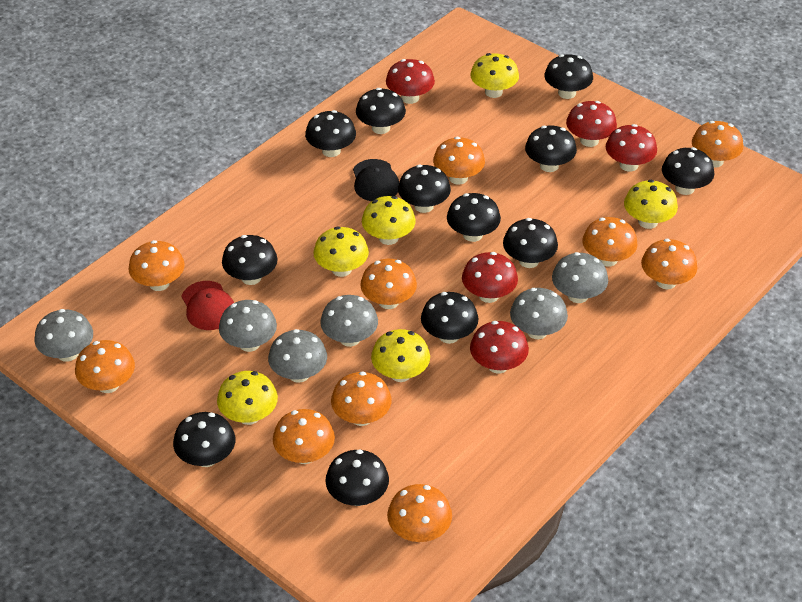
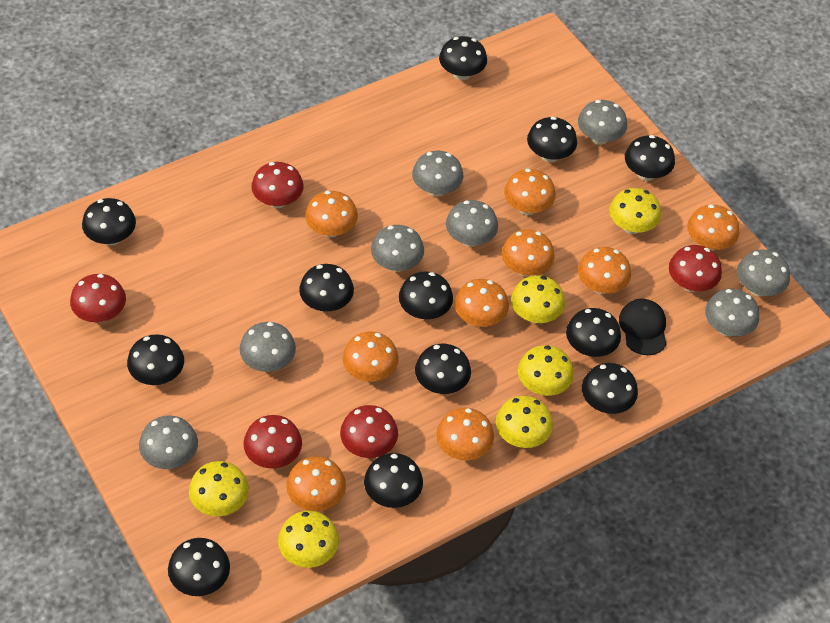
grey mushroom: [34,309,93,362] [219,300,277,352] [268,329,327,383] [320,295,378,347] [510,288,568,339] [552,252,608,303] = 6 -> [139,415,198,469] [239,322,296,372] [371,225,424,272] [412,151,463,197] [446,200,498,247] [578,100,627,145] [705,289,759,336] [737,249,790,297] = 8
orange mushroom: [75,340,135,393] [128,240,185,291] [273,409,335,464] [331,372,392,426] [360,259,417,309] [387,484,452,542] [433,137,485,185] [582,217,637,267] [641,239,697,289] [692,121,743,168] = 10 -> [286,456,346,511] [305,191,358,238] [343,332,399,382] [436,408,494,461] [455,279,509,327] [502,229,555,276] [504,169,556,215] [578,247,631,294] [687,204,739,251] = 9
red cap: [182,281,234,330] = 1 -> none = 0

